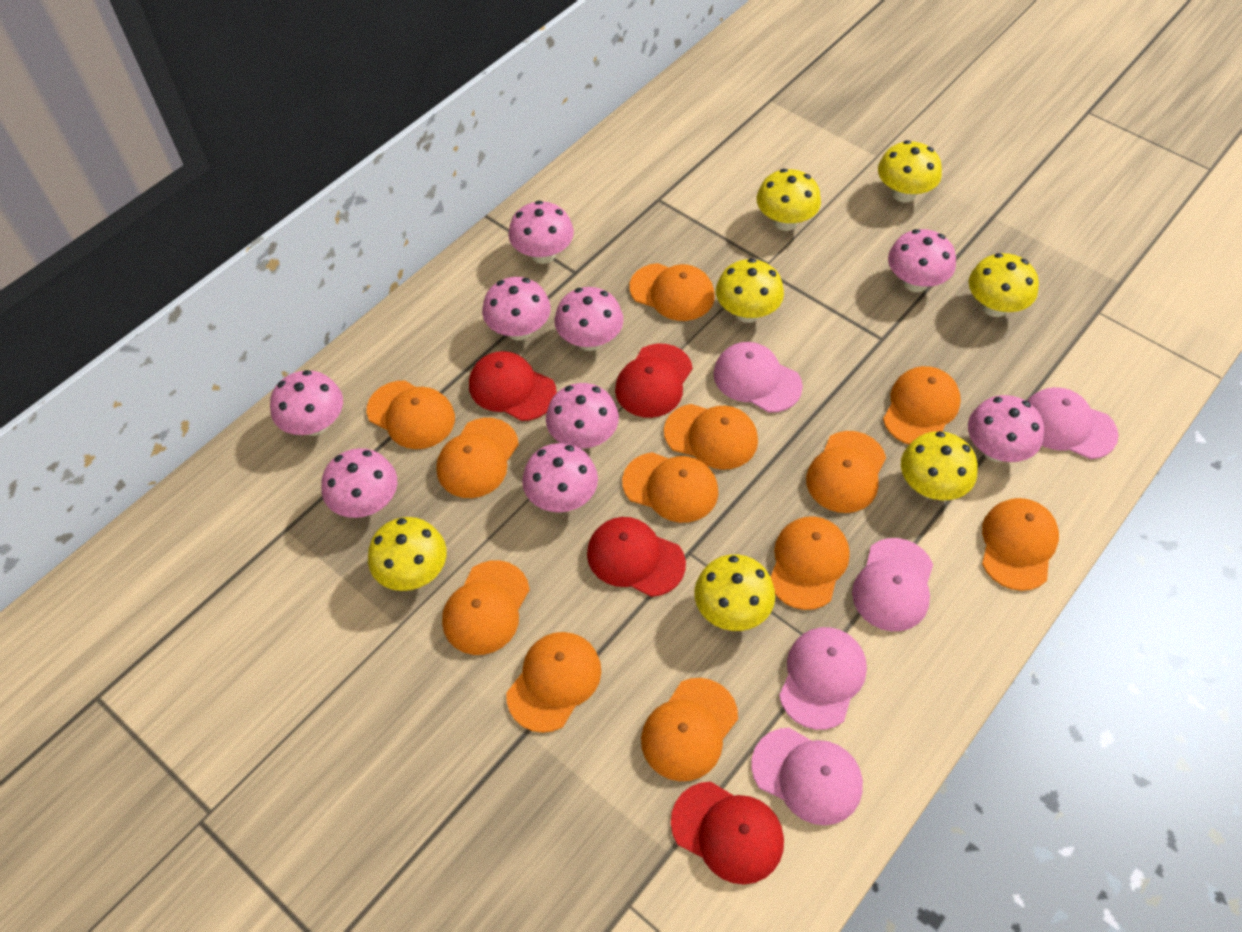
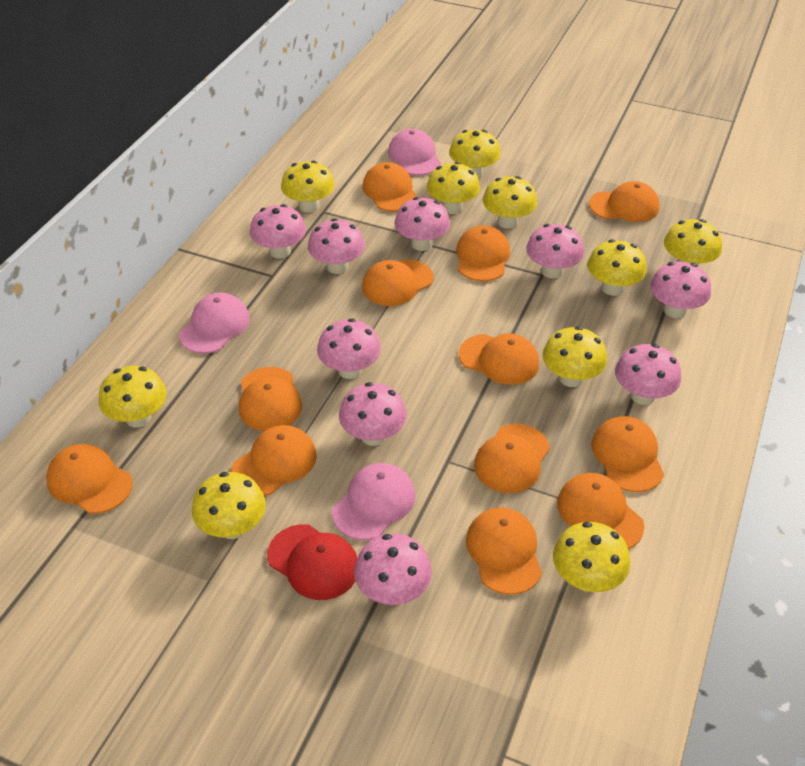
pink cap: [713,342,803,413] [751,728,863,825] [779,627,867,730] [852,538,933,631] [1027,387,1119,459] = 5 -> [179,293,250,354] [332,463,415,540] [388,129,441,176] = 3
red cap: [469,351,557,421] [587,517,686,597] [615,343,693,418] [671,782,784,884] = 4 -> [267,524,357,600] = 1
yellow mushroom: [368,517,447,591] [694,554,775,631] [716,258,784,323] [757,169,821,231] [878,140,942,203] [901,431,978,500] [969,253,1039,317] = 7 -> [99,366,166,428] [192,472,266,539] [281,161,334,213] [427,162,480,214] [449,130,501,179] [483,176,537,229] [543,326,607,387] [553,522,630,592] [587,239,647,296] [664,219,722,267] = 10

